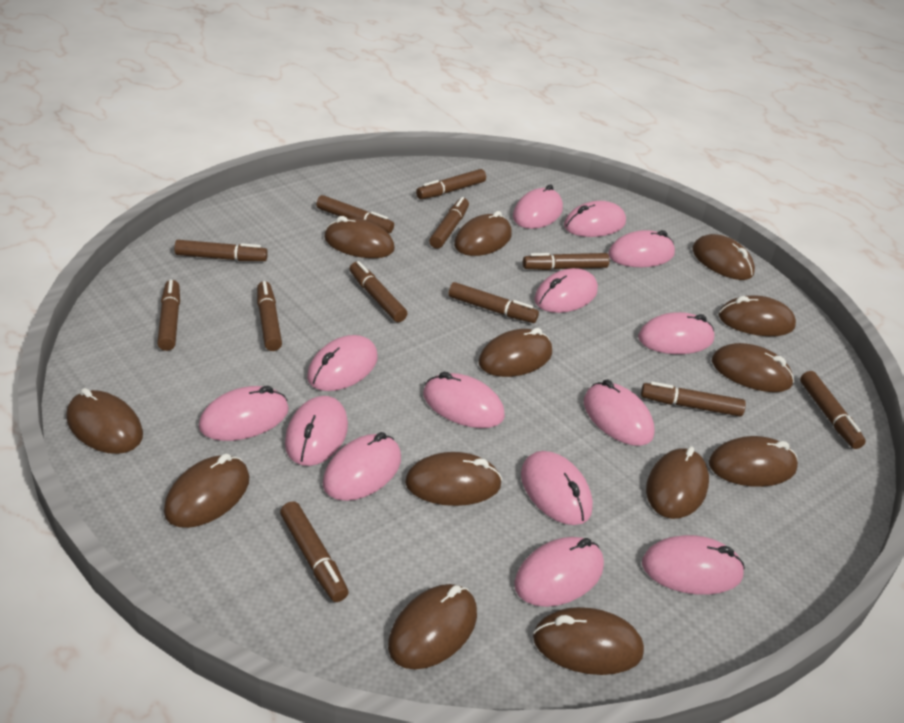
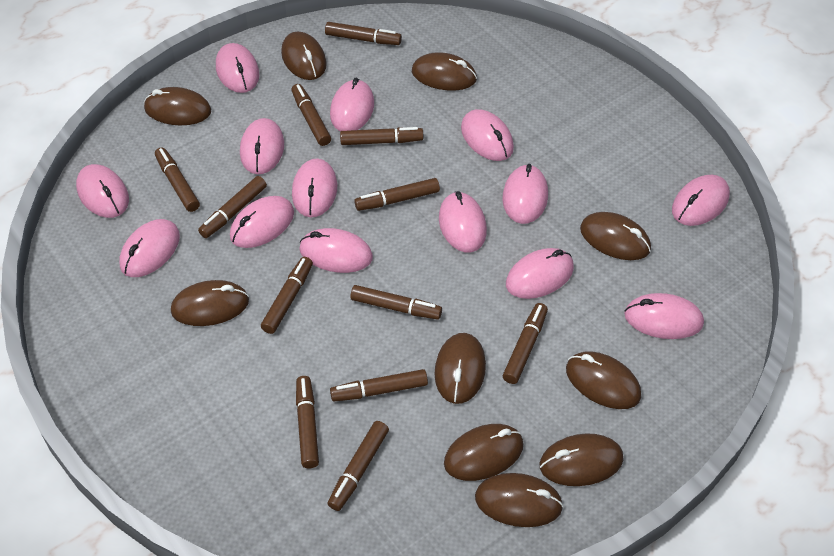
brown mouse: [66,388,143,454] [164,453,250,528] [324,216,395,258] [388,584,477,669] [405,452,502,506] [454,211,512,256] [479,328,552,377] [533,607,644,675] [646,446,709,519] [692,234,755,280] [709,436,798,487] [712,343,794,392] [719,296,796,336] = 13 -> [144,87,211,125] [171,280,249,326] [281,31,327,80] [412,52,477,91] [434,333,486,404] [444,424,523,481] [475,473,563,527] [540,433,624,486] [566,351,641,409] [580,212,651,260] = 10

